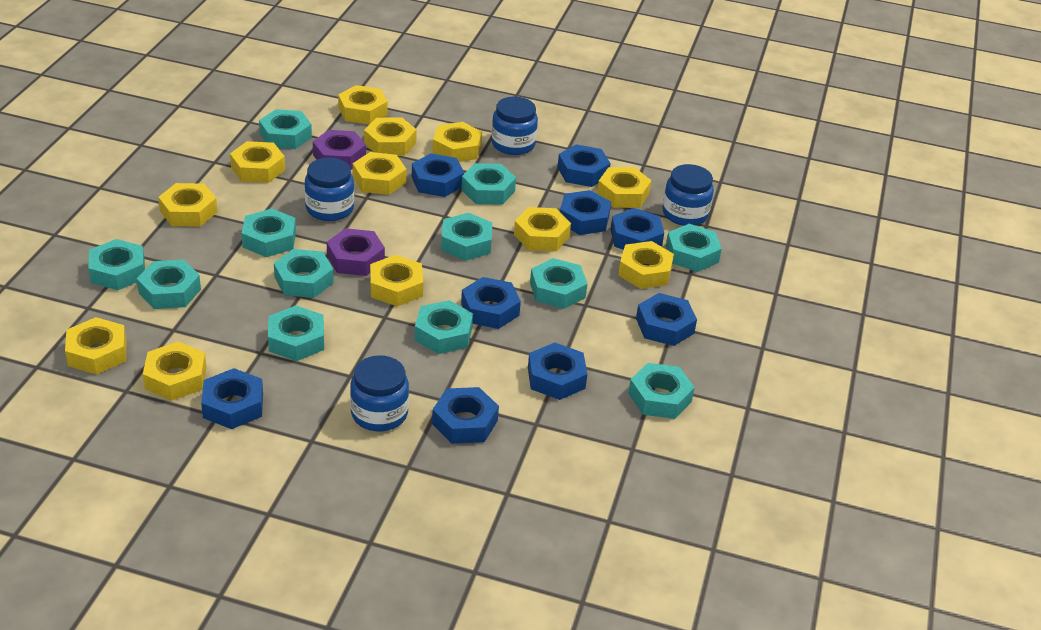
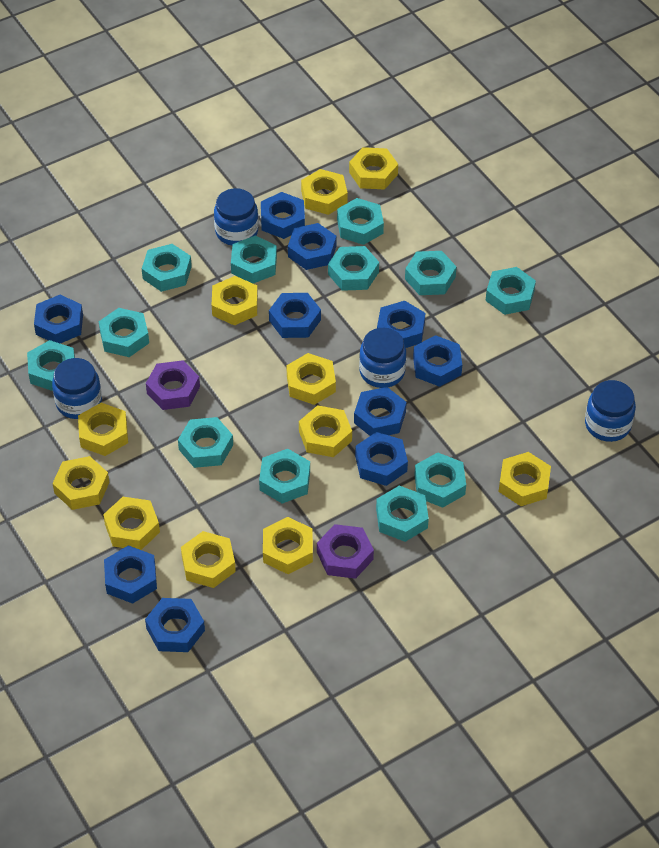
blue nut: [201,368,263,429] [412,153,464,197] [432,387,499,444] [461,277,521,329] [528,342,587,400] [557,144,611,187] [560,190,611,235] [611,208,664,250] [636,293,697,346] = 9 -> [34,295,83,344] [104,545,157,604] [145,598,205,652] [261,192,305,239] [269,293,321,338] [288,223,337,270] [354,387,407,436] [355,432,408,486] [377,301,425,348] [413,335,462,387] = 10
yellow nut: [65,317,126,375] [143,341,207,401] [158,183,217,227] [230,141,285,183] [338,85,388,125] [353,152,407,195] [364,117,417,156] [370,255,423,307] [433,122,482,162] [514,207,571,251] [597,167,652,208] [618,241,674,289] = 12 -> [52,456,109,510] [78,403,128,456] [103,497,160,550] [181,531,236,588] [212,276,258,326] [263,517,313,574] [286,353,336,405] [299,405,352,457] [301,169,348,215] [349,147,398,190] [499,452,551,506] = 11

